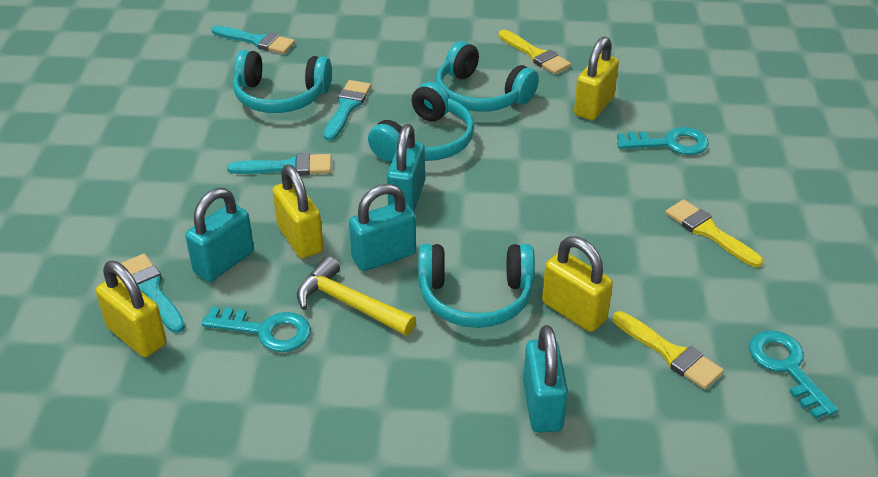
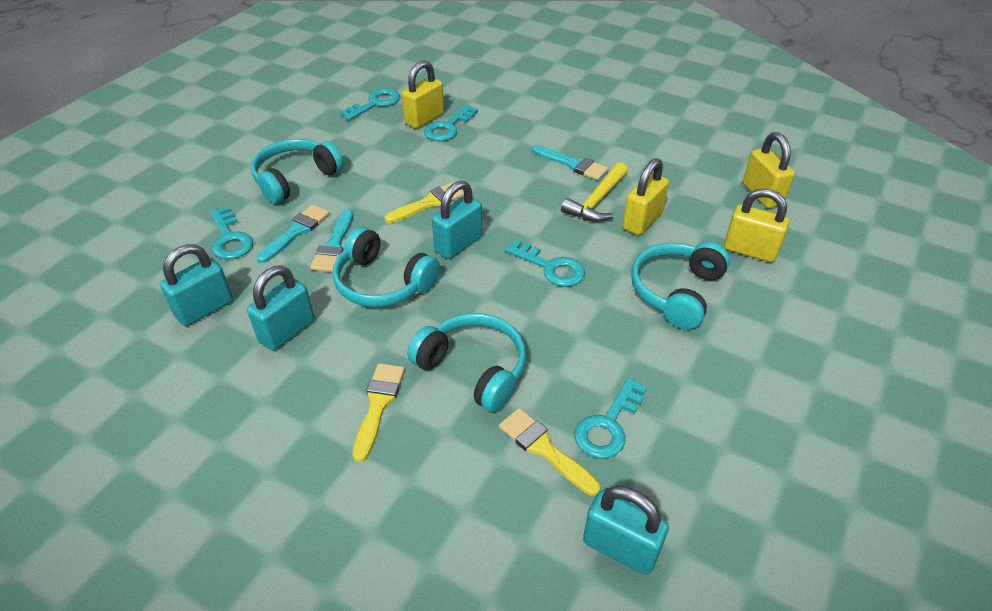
turquoise brush: [120,254,185,333] [212,25,295,54] [227,153,331,175] [324,80,371,141] = 4 -> [257,205,330,263] [310,209,353,272] [532,145,608,180] = 3
turquoise key: [202,307,311,352] [617,127,709,155] [749,330,838,419] = 3 -> [210,206,253,259] [340,88,400,121] [424,105,478,141] [505,240,585,287] [574,377,647,458] = 5

